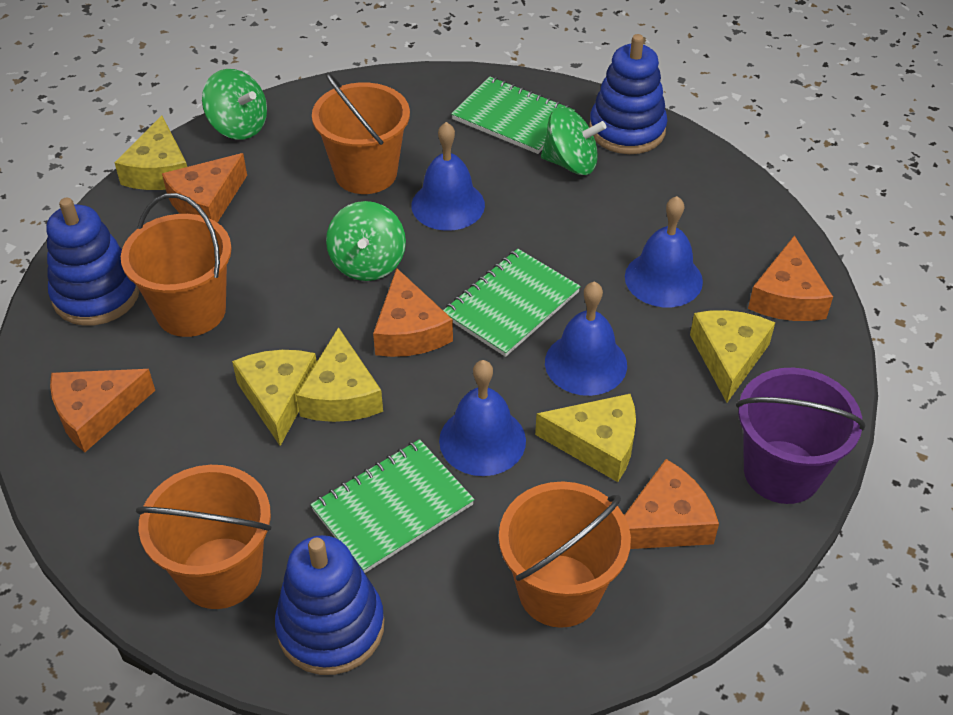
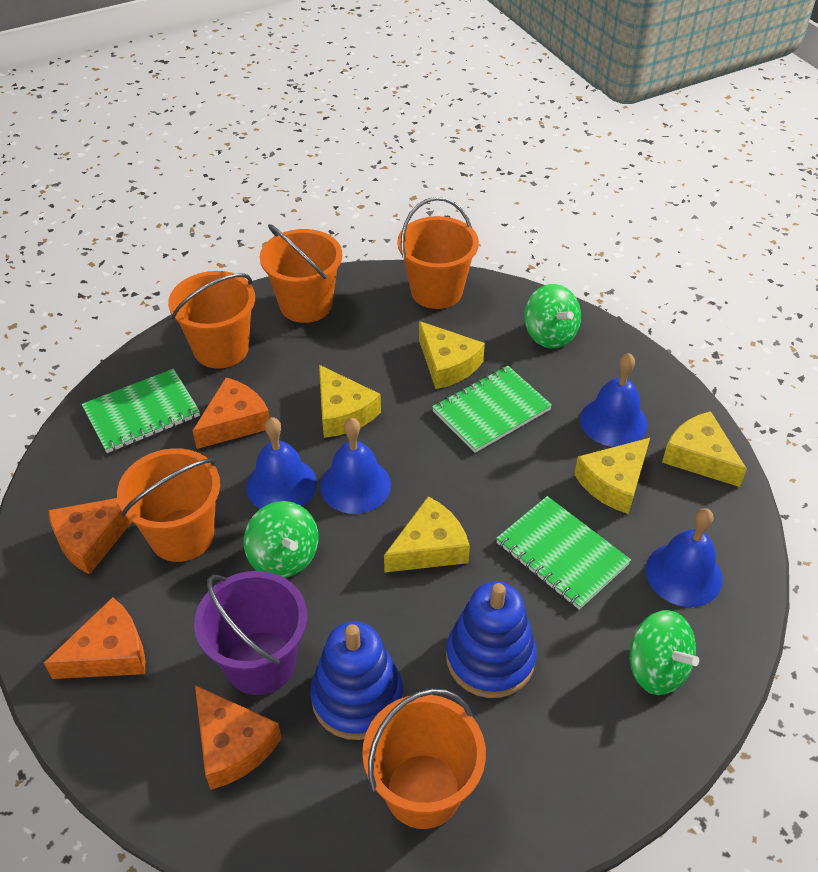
blue stacking toy: [47,198,140,326] [275,535,384,675] [589,34,667,154] = 3 -> [310,621,403,740] [446,582,537,698] = 2
orange bucket: [121,193,232,337] [136,465,271,609] [312,72,410,194] [499,482,631,628] = 4 -> [117,448,220,562] [168,271,255,369] [260,224,342,323] [362,688,486,829] [397,197,479,309] = 5
orange cheese: [50,369,155,452] [162,153,247,223] [373,268,453,357] [624,459,719,549] [748,236,833,321] = 5 -> [44,597,145,679] [48,498,132,575] [193,377,270,449] [195,685,282,790] = 4

